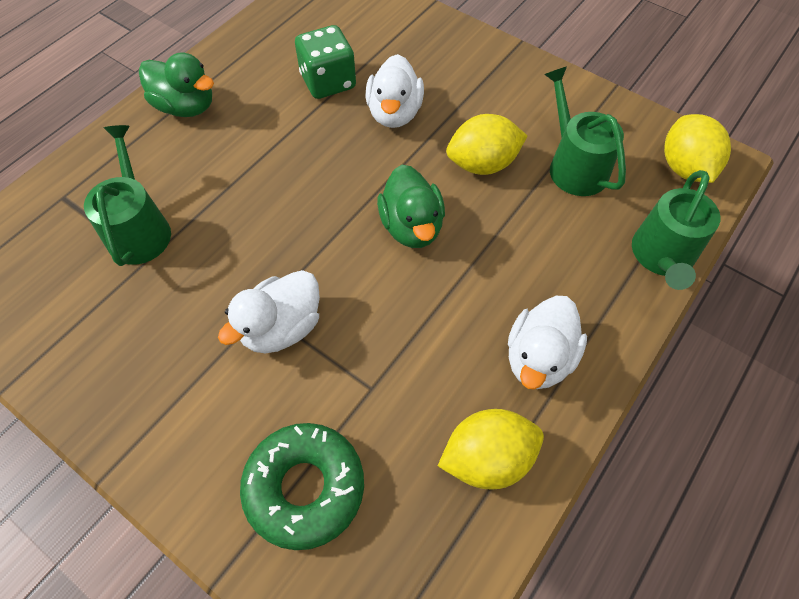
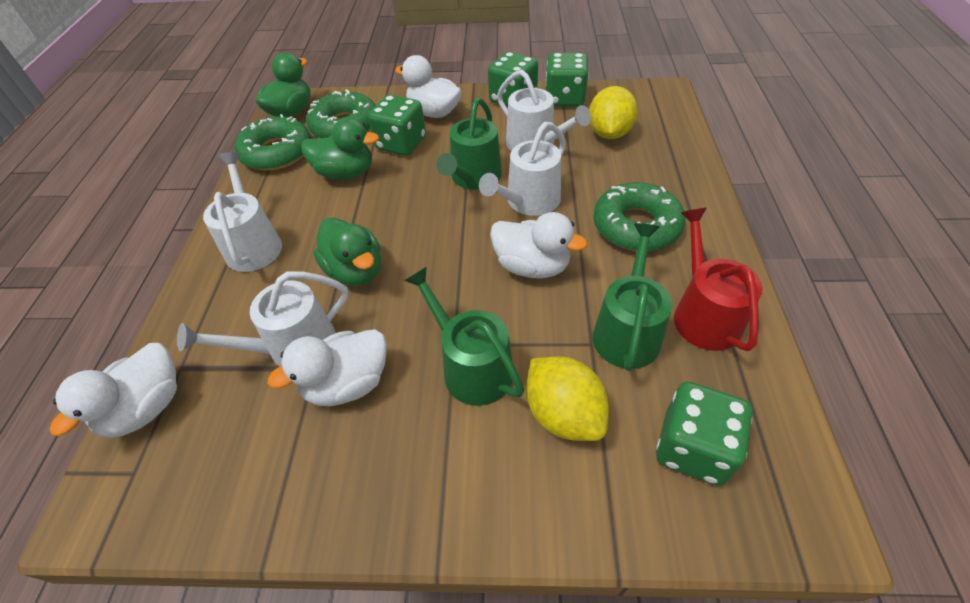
green dice: [295,25,356,99] = 1 -> [368,95,426,156] [488,52,538,107] [546,53,589,107] [656,382,753,486] = 4
green donut: [240,423,364,550] = 1 -> [234,114,311,171] [306,89,376,138] [593,182,686,251] = 3
green duck: [139,52,214,117] [377,165,445,248] = 2 -> [255,52,311,117] [301,117,379,179] [313,217,381,286] = 3
red watering can: none = 0 -> [674,208,762,351] = 1
white duck: [218,270,320,353] [365,54,424,128] [508,296,587,389] = 3 -> [50,343,177,438] [268,329,387,406] [395,55,462,118] [490,212,587,279] = 4
white watering can: none = 0 -> [177,271,348,367] [203,152,282,272] [479,122,566,216] [497,70,591,151] = 4
yellow lemon: [438,409,544,490] [446,114,527,175] [664,114,731,183] = 3 -> [526,356,609,441] [589,86,638,139] = 2

